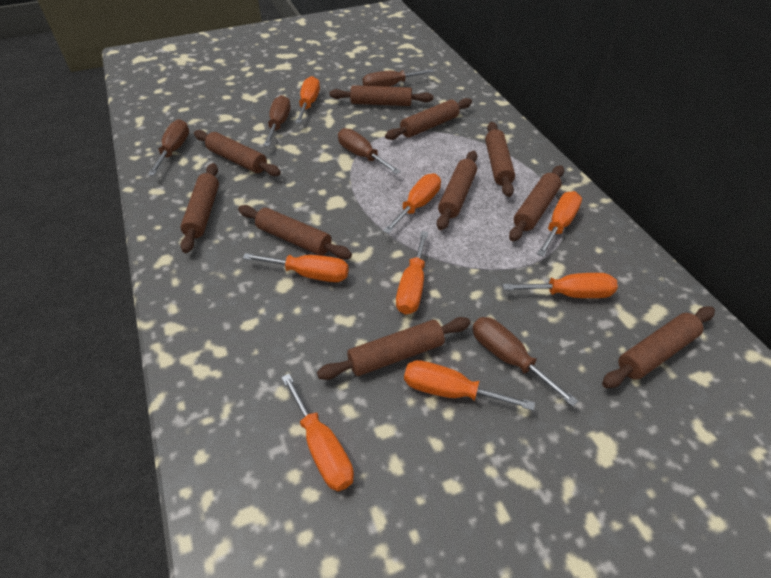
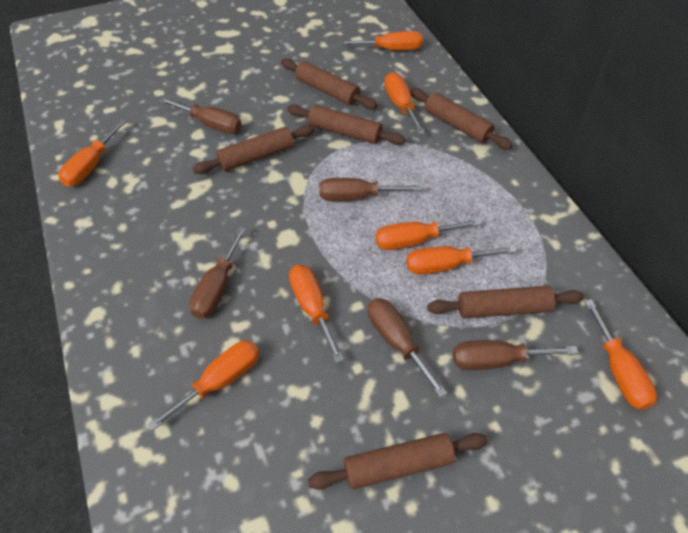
brown rolling pin: [180,163,219,253] [194,130,281,176] [238,205,352,259] [317,317,470,380] [329,85,433,106] [385,98,472,140] [437,151,477,230] [485,122,515,197] [509,165,564,241] [602,306,715,388] = 10 -> [192,125,315,174] [281,58,377,109] [287,105,405,145] [308,433,488,490] [410,88,513,150] [427,286,584,319] = 6

